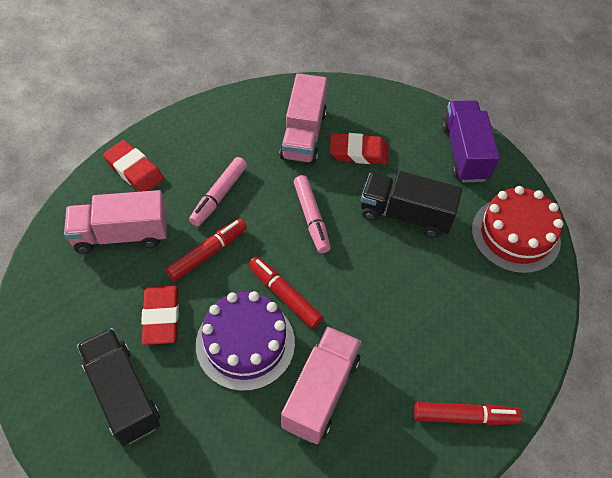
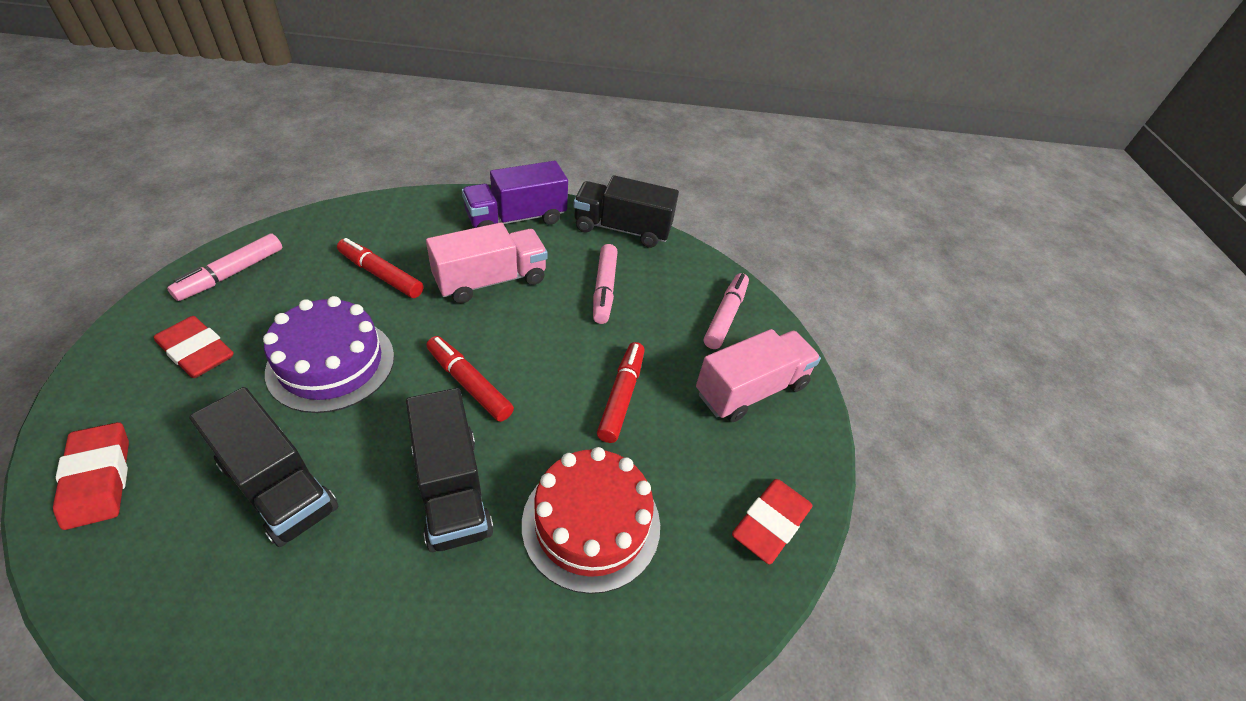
black truck: [77,328,160,446] [361,171,462,238] = 2 -> [189,387,338,547] [406,388,493,552] [574,175,679,248] = 3
pink marker: [189,157,247,227] [294,175,331,253] = 2 -> [167,233,282,301] [593,244,617,324] [704,273,749,349] = 3
pink truck: [64,190,167,254] [279,73,327,164] [281,327,362,444] = 3 -> [426,222,548,303] [696,329,821,422] = 2

